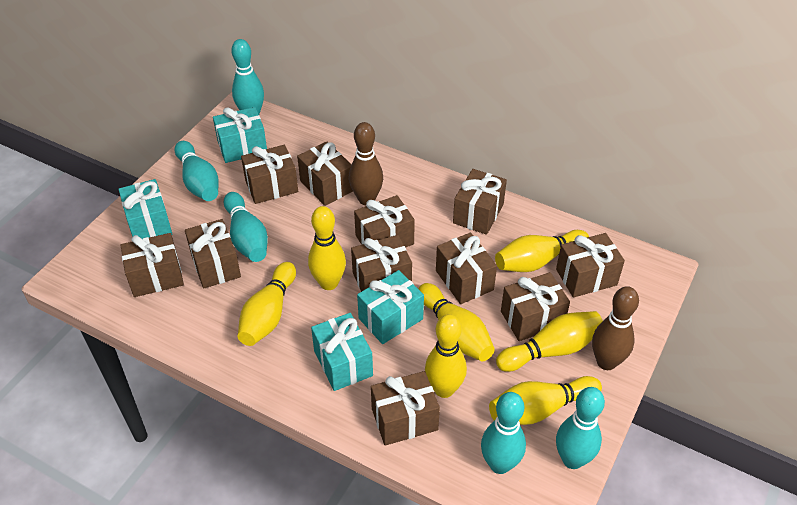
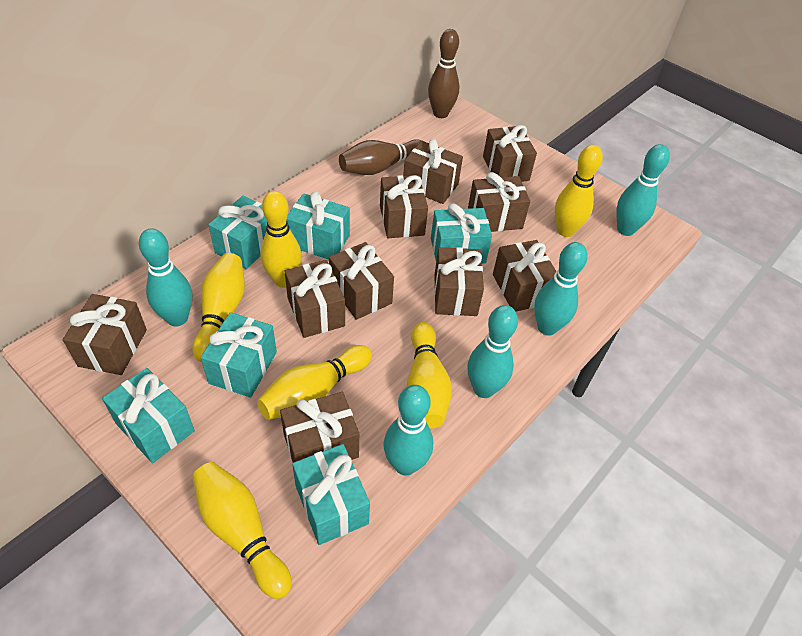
brown gift: [120,233,184,297] [185,219,241,289] [241,145,298,204] [297,141,353,206] [351,235,412,292] [354,195,415,248] [371,371,440,446] [436,233,497,304] [453,169,507,235] [501,272,570,341] [556,233,625,298] = 11 -> [63,294,147,375] [280,392,359,462] [285,260,345,338] [329,242,394,320] [380,175,428,238] [403,139,463,204] [434,247,484,316] [468,172,530,232] [483,125,537,182] [493,240,557,311] = 10
turquoise gift: [118,179,173,239] [213,107,267,163] [311,313,373,391] [357,270,424,344] = 4 -> [102,368,195,463] [201,312,277,398] [208,196,267,269] [287,191,350,260] [292,444,370,545] [431,203,492,263] = 6
yellow bowling pin: [238,262,296,346] [308,206,346,290] [418,283,495,361] [425,314,467,398] [489,376,602,425] [495,230,589,272] [496,311,603,372] = 7 -> [192,253,245,362] [192,462,292,599] [257,345,372,420] [260,191,302,288] [407,322,452,428] [555,145,603,237] = 6

